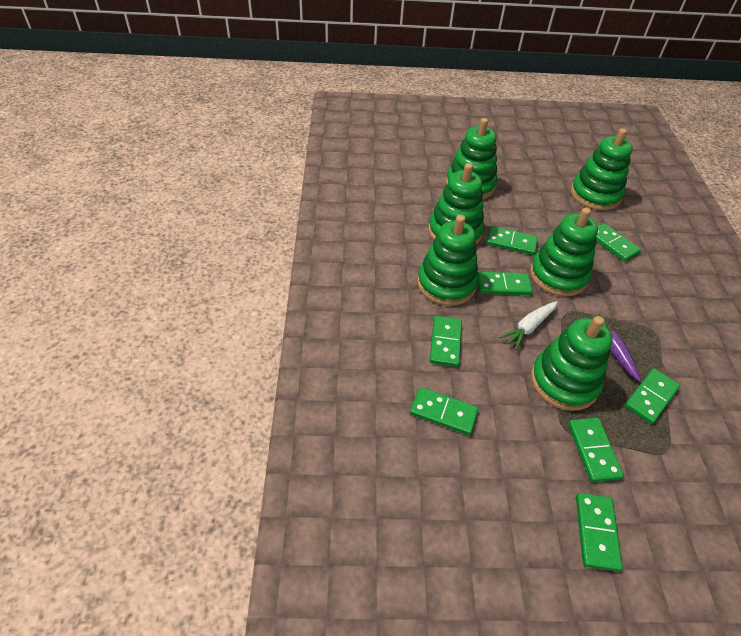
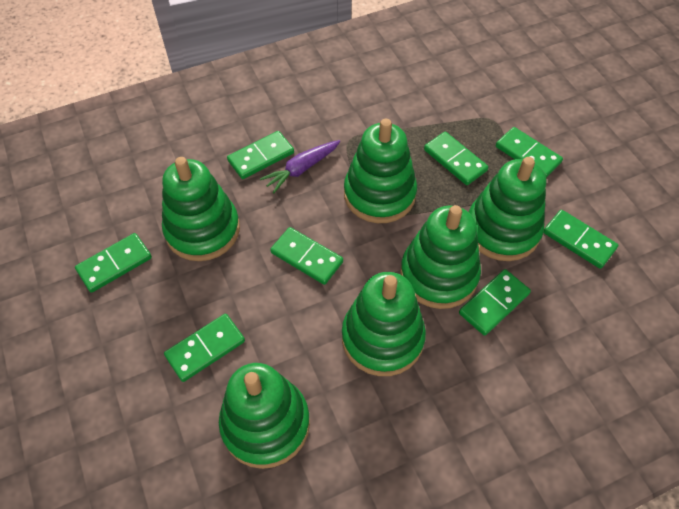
white carrot: [499,301,558,350] = 1 -> none = 0

